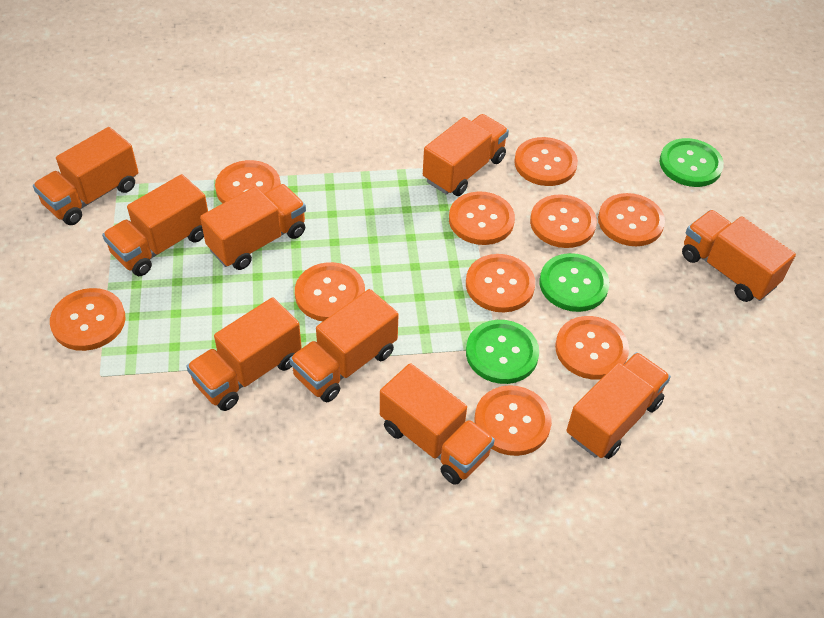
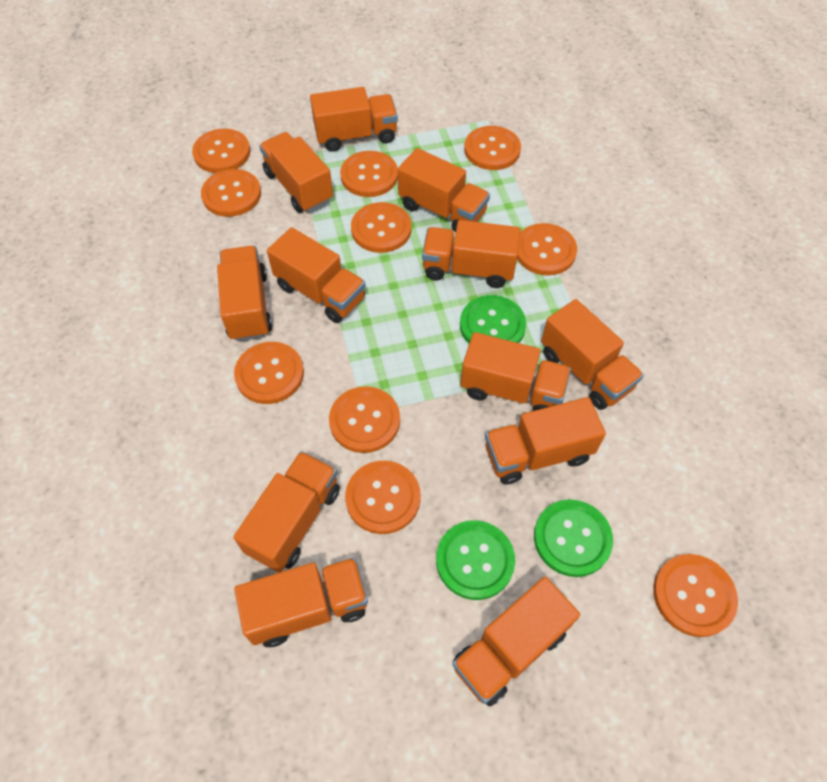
orange truck: [33,127,138,225] [102,174,208,276] [186,297,302,411] [200,184,306,270] [289,289,399,402] [380,363,495,485] [423,114,509,196] [566,352,671,459] [682,210,796,302] = 9 -> [217,246,273,341] [233,451,340,573] [234,558,368,647] [259,132,333,213] [267,227,366,323] [310,87,398,152] [398,148,490,233] [422,220,521,288] [452,576,580,707] [461,332,571,411] [485,397,606,485] [541,299,644,410] = 12

